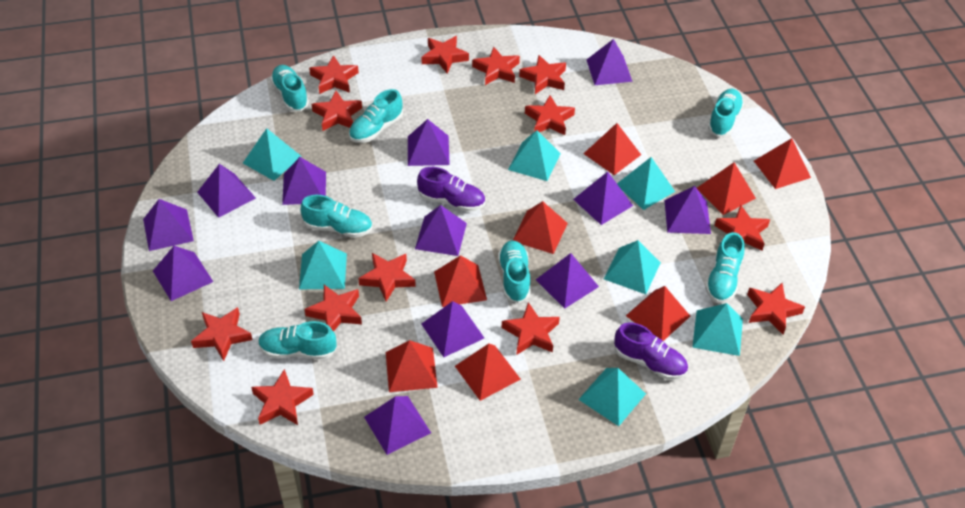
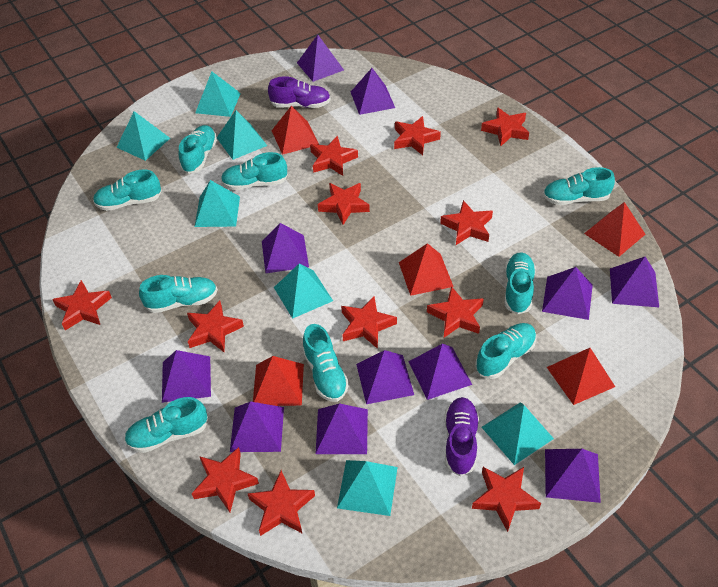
purple pyramid: [143,199,194,251] [153,246,213,301] [197,164,256,218] [282,157,326,205] [364,396,431,455] [408,119,450,166] [415,205,467,256] [421,301,484,357] [536,253,599,309] [573,171,633,225] [587,39,633,85] [664,186,711,234] = 12 -> [162,350,211,403] [230,401,284,452] [262,223,309,273] [297,35,344,82] [316,403,368,454] [351,68,395,115] [356,350,414,404] [408,343,472,400] [542,267,593,320] [545,449,601,503] [610,257,659,307] = 11
red pyramid: [386,340,438,392] [434,255,487,307] [455,343,521,401] [513,201,568,254] [583,123,641,175] [626,286,690,341] [697,163,756,215] [754,138,811,189] = 8 -> [253,356,304,406] [272,106,319,155] [399,243,454,296] [547,348,615,405] [584,202,646,257] = 5
red star: [191,307,253,361] [251,369,314,425] [305,285,362,332] [309,55,359,94] [312,91,362,131] [358,253,416,302] [421,36,469,74] [472,47,520,85] [502,302,560,355] [519,55,566,94] [525,95,575,135] [714,205,770,251] [747,283,805,334] = 13 -> [52,280,112,330] [187,301,244,352] [191,447,259,512] [247,470,315,536] [310,136,358,176] [318,183,370,225] [341,296,397,349] [394,116,441,155] [427,286,484,338] [440,200,493,245] [472,467,541,532] [481,107,529,147] = 12
turquoise shoe: [258,321,337,359] [270,65,309,111] [301,195,372,238] [349,89,403,143] [498,240,531,303] [705,232,745,303] [708,89,744,137] = 7 -> [93,170,162,211] [124,397,208,453] [139,275,218,313] [179,125,217,174] [221,152,288,190] [302,324,349,402] [475,323,536,379] [504,252,536,315] [543,167,615,205] = 9

